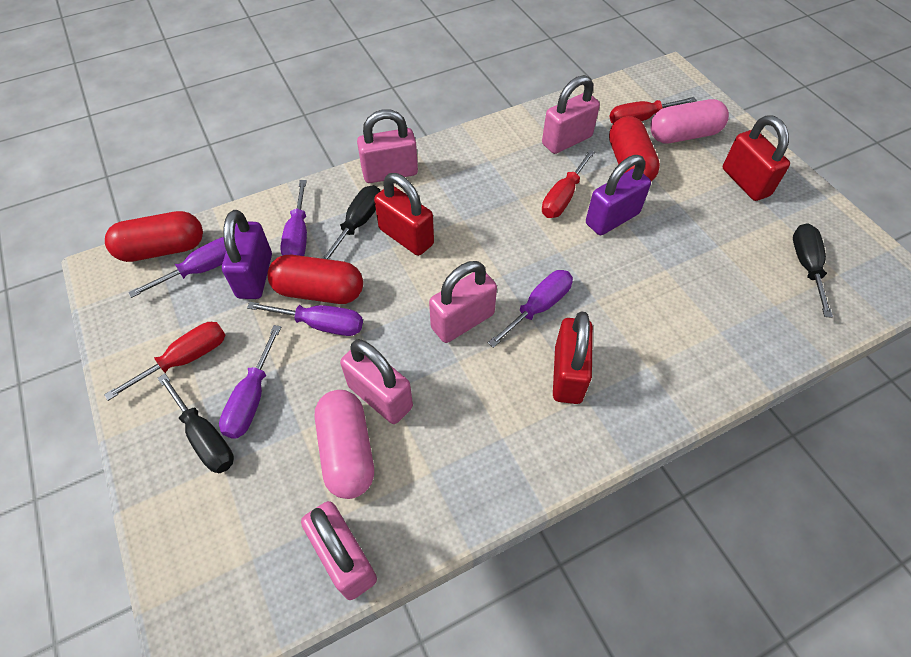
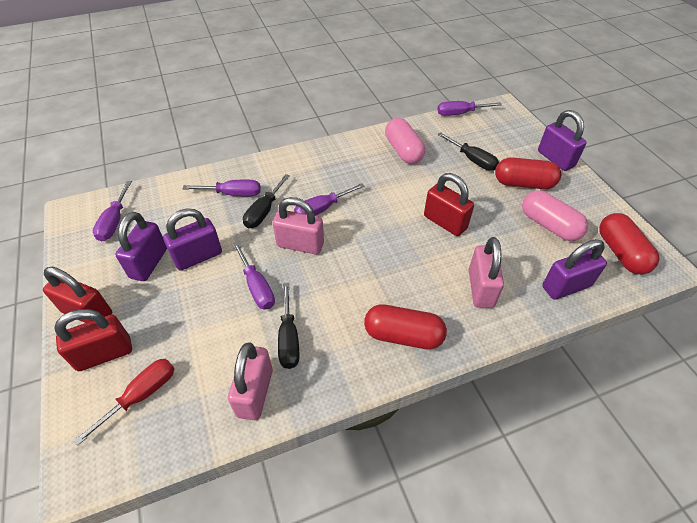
pink padlock: [301,501,377,600] [340,339,413,424] [357,110,418,183] [429,261,497,343] [542,75,600,154] = 5 -> [228,342,273,420] [273,197,324,255] [469,237,504,308] = 3
purple padlock: [222,210,272,299] [586,155,651,235] = 2 -> [115,212,167,281] [163,208,222,271] [538,110,587,171] [542,239,607,300] = 4
red screwdriver: [104,322,225,401] [542,150,595,218] [609,97,697,124] = 3 -> [74,359,175,445] = 1

